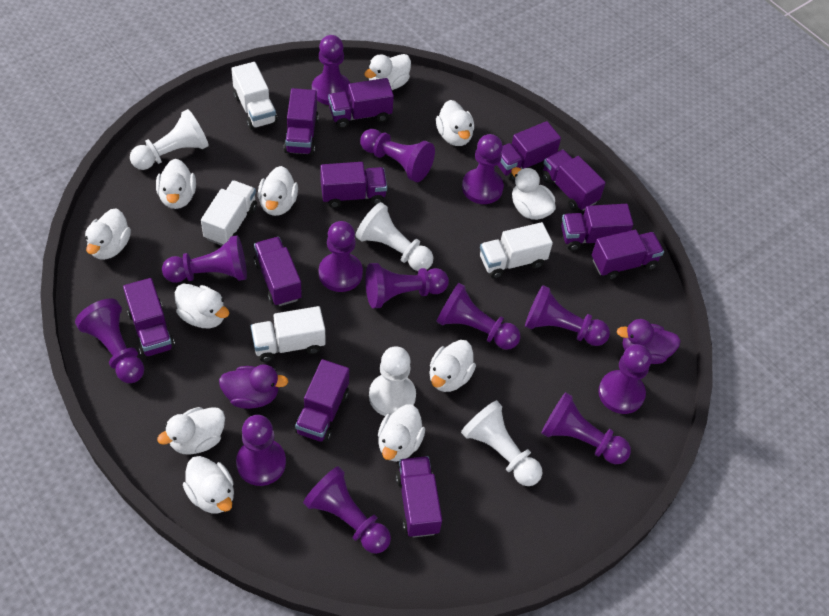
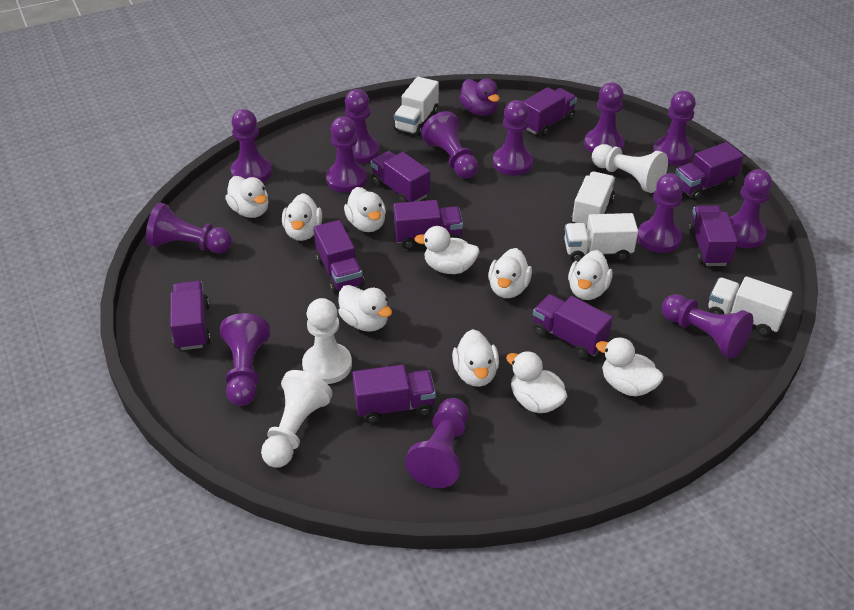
purple duck: [219,364,288,409] [617,319,681,364] = 2 -> [459,79,500,116] = 1
purple truck: [123,278,175,358] [254,237,302,306] [284,88,319,155] [295,359,349,443] [320,162,387,208] [328,78,394,128] [396,456,442,538] [497,121,561,181] [542,149,606,211] [561,204,633,251] [592,230,664,280] = 11 -> [170,281,211,350] [314,220,364,294] [352,365,436,423] [371,151,430,203] [393,200,463,249] [523,87,577,137] [533,294,613,359] [675,142,744,200] [688,206,737,266] = 9
white duck: [85,209,131,260] [156,159,196,209] [157,407,225,455] [175,284,229,328] [183,456,234,513] [258,166,298,216] [364,54,411,90] [378,405,425,462] [429,340,476,392] [436,100,474,146] [511,167,556,220] = 11 -> [225,176,269,218] [282,193,322,241] [338,285,392,332] [344,187,386,232] [414,226,480,274] [452,329,499,387] [488,248,532,298] [506,351,568,413] [568,250,613,300] [596,338,664,396] = 10
white pawn: [130,109,209,170] [355,202,433,271] [369,346,416,416] [461,400,542,486] = 4 -> [261,370,333,467] [302,298,352,384] [592,144,668,193] = 3

